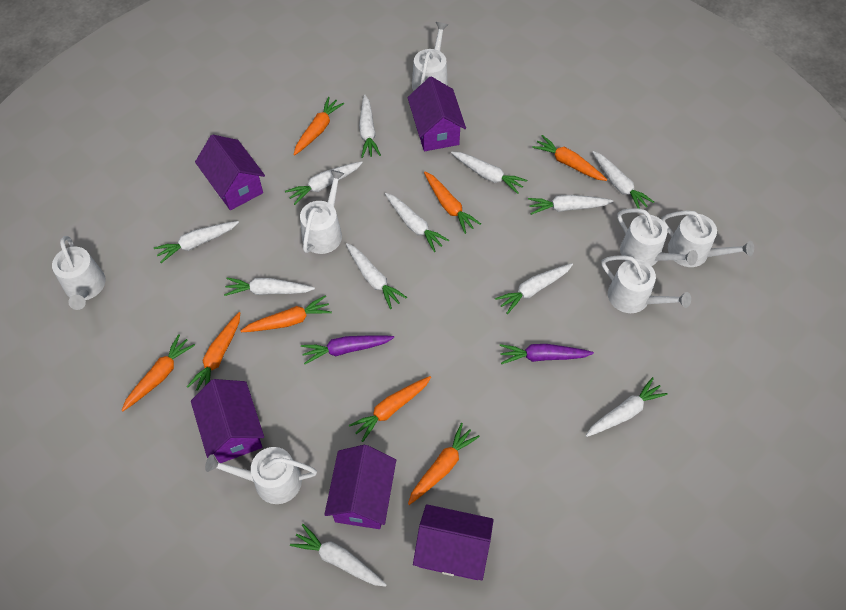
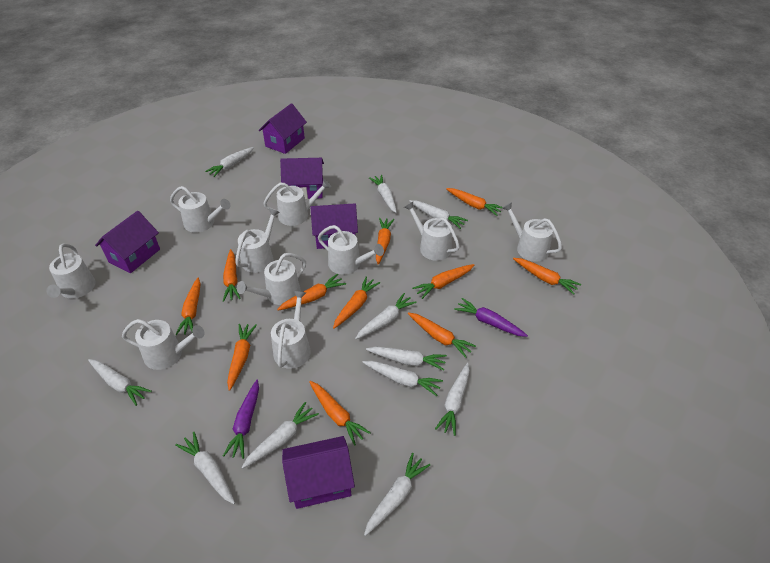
orange carrot: [122,334,195,411] [187,312,240,391] [241,295,332,332] [294,97,344,156] [349,376,431,442] [408,423,480,505] [424,172,481,234] [532,135,608,181] = 8 -> [175,278,201,335] [223,249,241,302] [227,324,257,391] [277,274,346,311] [309,381,371,446] [333,276,380,329] [376,218,395,265] [408,312,476,358] [412,264,474,299] [446,188,503,216] [513,258,581,295] = 11
white carrot: [154,221,239,263] [224,278,315,296] [285,161,363,205] [290,524,387,587] [346,243,407,309] [359,94,381,158] [385,193,449,252] [451,151,527,194] [495,263,573,314] [528,195,614,215] [585,377,668,437] [593,151,654,209] = 12 -> [88,359,152,406] [175,432,235,504] [205,147,254,177] [242,402,319,469] [355,293,417,339] [362,361,443,396] [364,453,430,536] [366,347,447,371] [369,175,397,213] [409,200,468,229] [435,363,470,436] = 11
white watering can: [52,236,106,310] [205,447,317,504] [300,170,345,254] [412,22,448,91] [601,255,691,313] [617,208,698,266] [661,210,754,267] = 7 -> [46,244,96,298] [122,319,205,370] [170,186,230,233] [235,208,280,273] [237,253,306,305] [263,179,331,226] [271,291,311,369] [318,225,384,275] [404,202,460,261] [502,202,562,262] = 10

